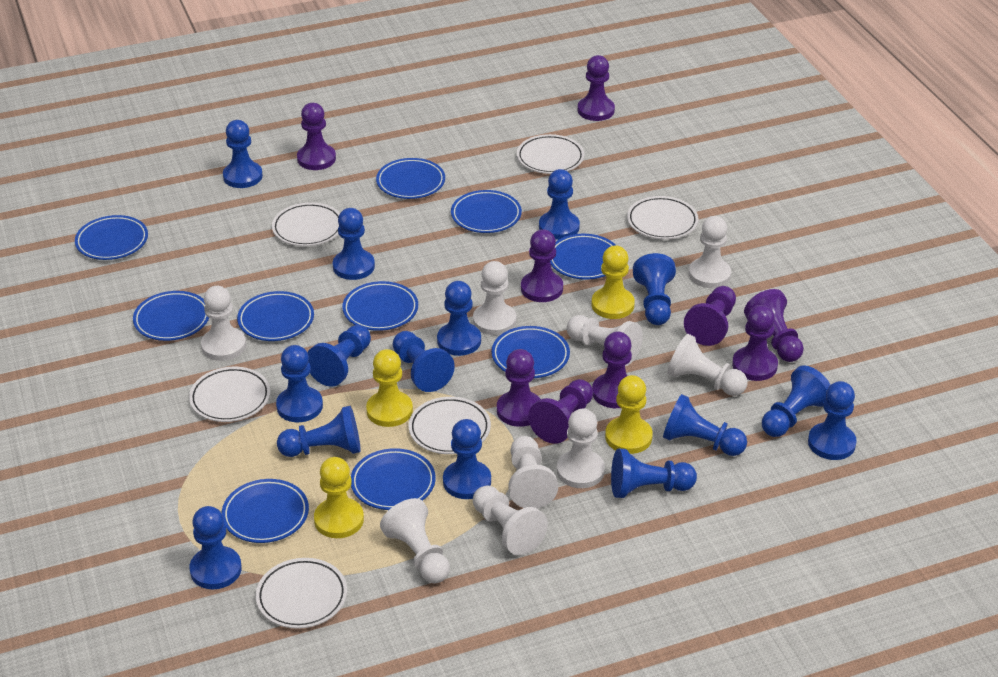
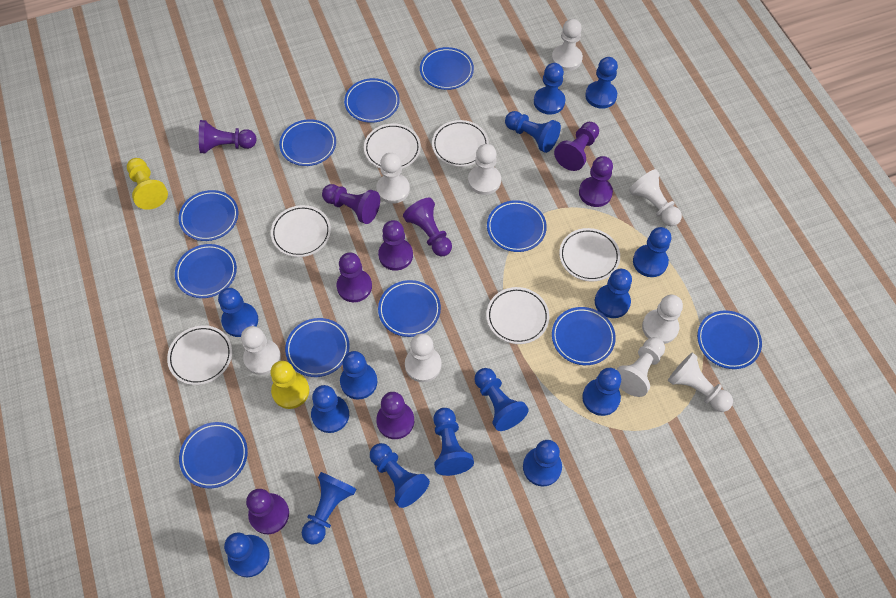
blue plate: [75,215,148,260] [133,291,209,341] [222,479,309,543] [237,291,314,341] [342,281,418,331] [351,448,436,510] [376,158,445,199] [451,190,522,233] [491,326,570,378] [550,234,616,280] = 10 -> [175,244,237,298] [179,190,238,241] [179,422,248,488] [279,119,336,166] [285,318,350,377] [344,78,400,123] [378,280,441,337] [420,47,474,90] [487,200,547,252] [552,307,616,365] [697,310,762,369] = 11
yellow pawn: [314,457,364,538] [366,349,413,427] [591,246,635,319] [605,375,653,454] = 4 -> [127,158,168,210] [270,361,309,409] = 2

